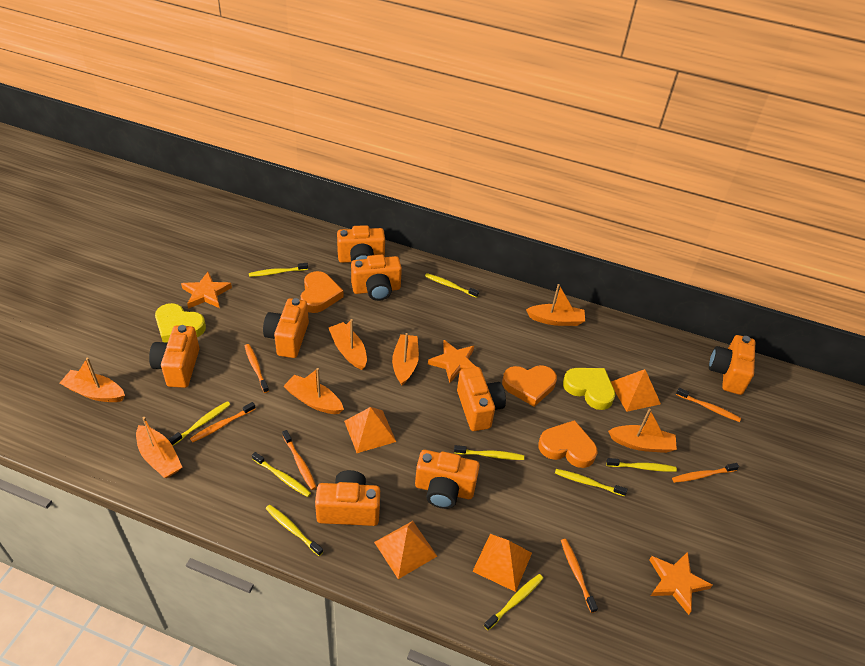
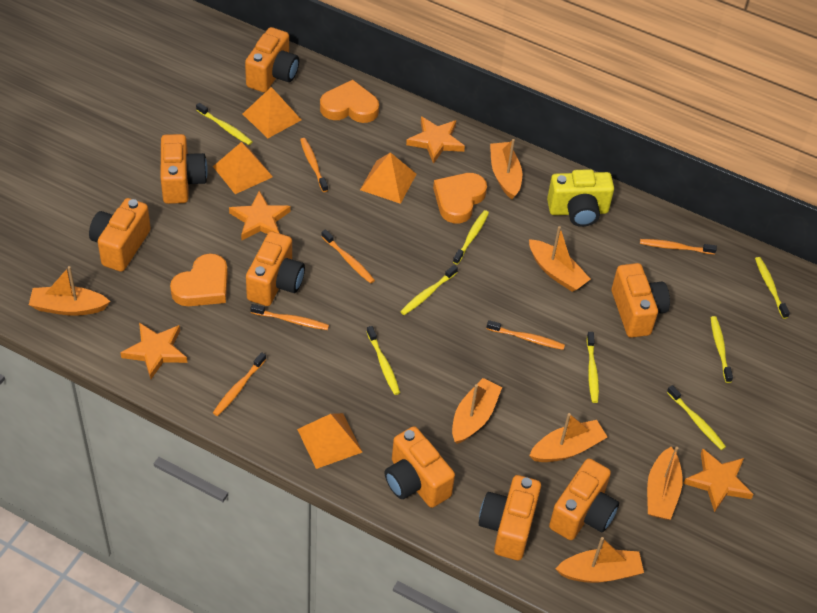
orange star: [181,272,232,309] [428,340,476,383] [649,552,713,615] = 3 -> [121,322,187,379] [229,191,291,240] [406,116,465,164] [683,449,754,512] = 4
yellow camera: none = 0 -> [547,169,614,227] = 1
yellow heart: [155,303,206,343] [563,368,615,410] = 2 -> none = 0
yellow toothbrush: [169,401,231,446] [249,263,308,277] [252,452,311,497] [266,505,323,556] [425,273,479,298] [454,445,524,460] [484,574,543,630] [555,469,627,496] [606,458,677,472] = 9 -> [196,103,253,145] [367,326,400,395] [400,265,458,315] [453,210,489,265] [587,332,599,403] [667,385,726,450] [710,316,733,383] [755,257,790,319] = 8

